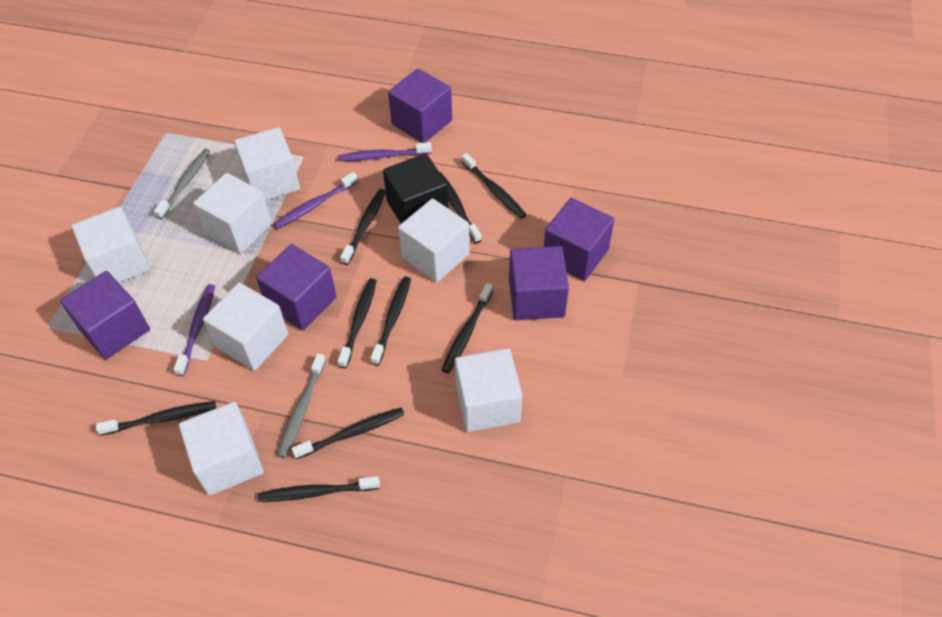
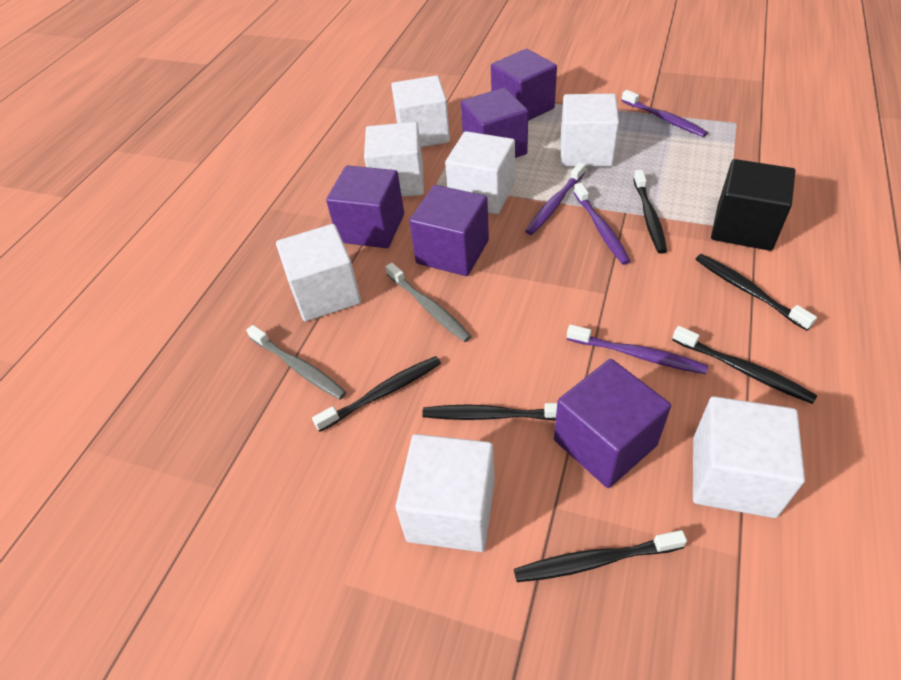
black toothbrush: [96,401,216,436] [258,476,380,502] [292,407,405,459] [338,278,377,368] [340,189,386,265] [370,276,411,366] [440,172,482,243] [442,283,493,374] [462,153,527,219] = 9 -> [312,356,441,432] [422,403,557,421] [514,530,687,582] [633,170,667,254] [672,326,817,404] [696,254,817,331] = 6
purple toothbrush: [174,284,215,376] [273,172,358,229] [338,142,432,161] = 3 -> [525,162,586,235] [567,324,708,374] [574,183,630,265] [621,90,708,137] = 4

